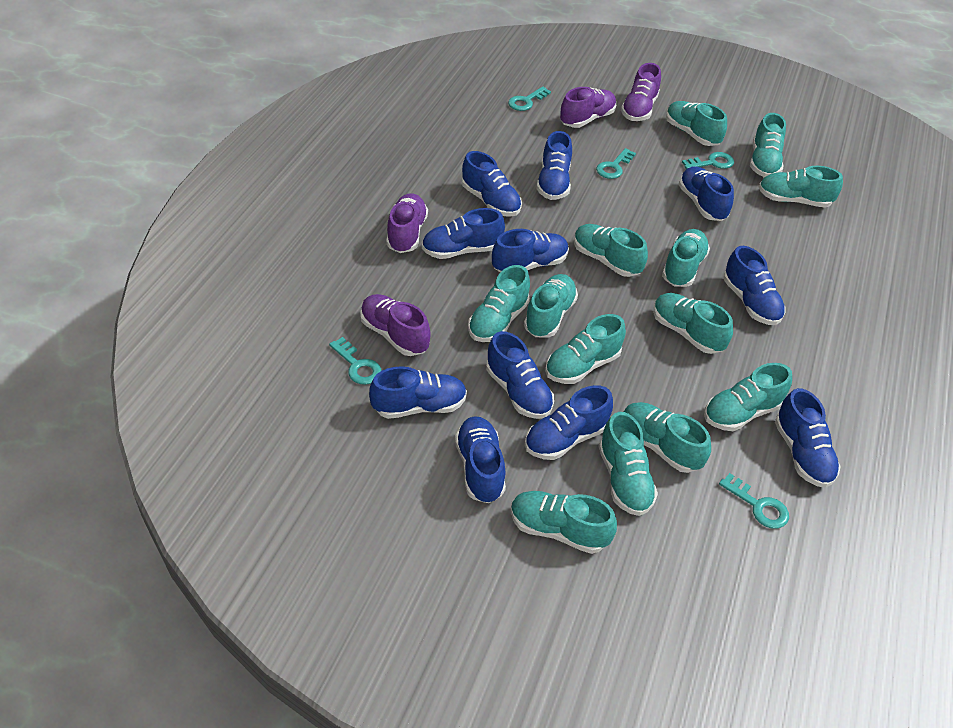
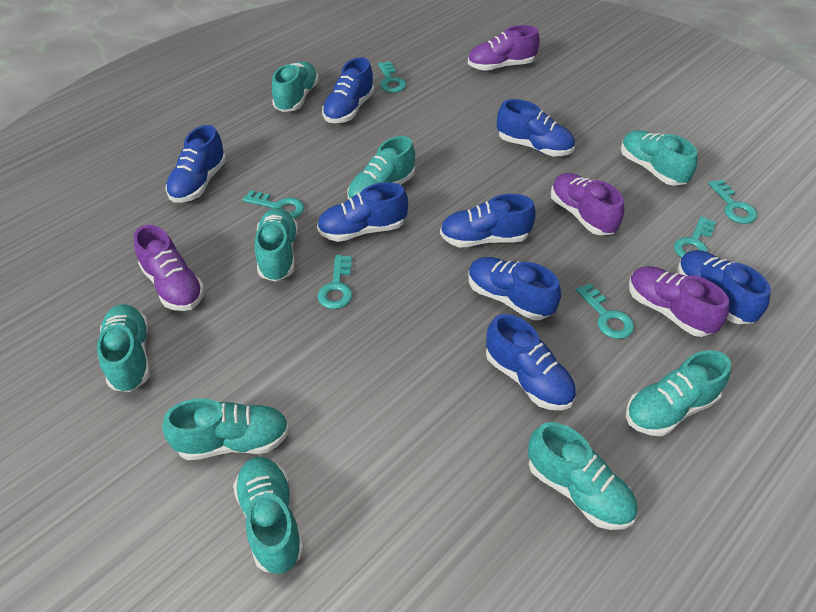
blue shoe: [369,366,467,419] [422,208,505,259] [455,416,506,503] [462,151,522,217] [486,331,554,419] [492,229,569,272] [525,385,613,460] [536,131,572,200] [679,166,734,221] [723,246,785,325] [775,388,841,488] = 11 -> [166,125,226,203] [317,182,408,242] [322,57,374,123] [440,194,536,247] [468,257,561,320] [486,314,576,410] [497,99,575,156] [677,250,771,324] = 8
turquoise key: [329,337,381,385] [508,87,551,111] [596,148,636,179] [682,152,734,169] [719,473,789,529] = 5 -> [243,190,304,219] [318,255,353,309] [378,61,406,93] [576,283,634,339] [674,216,716,258] [708,180,757,224] = 6
turquoise shoe: [468,265,530,342] [511,491,617,554] [524,274,578,337] [545,314,626,384] [574,224,648,277] [599,412,658,516] [624,402,711,473] [653,293,733,354] [662,229,710,287] [666,101,727,146] [704,363,792,431] [750,113,786,177] [759,166,843,208] = 13 -> [97,304,150,392] [162,398,289,460] [233,457,304,574] [255,208,298,282] [272,61,319,112] [347,136,415,200] [528,422,637,530] [621,130,697,186] [626,350,731,436] = 9

